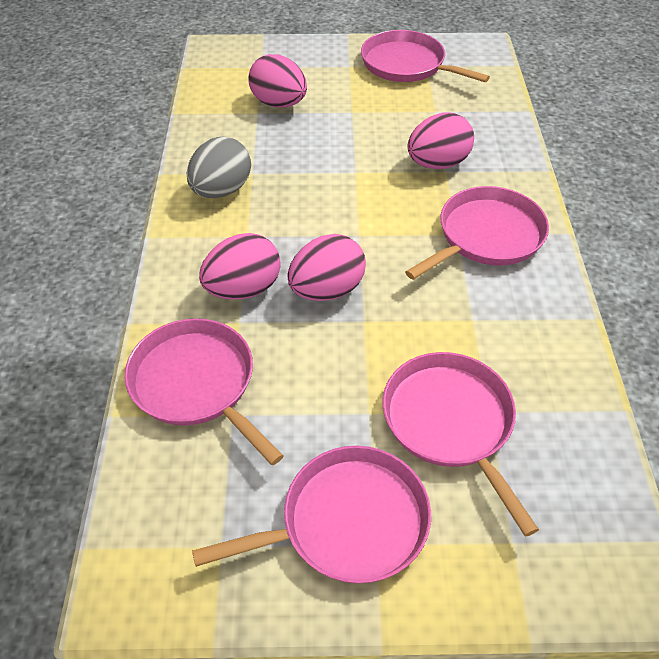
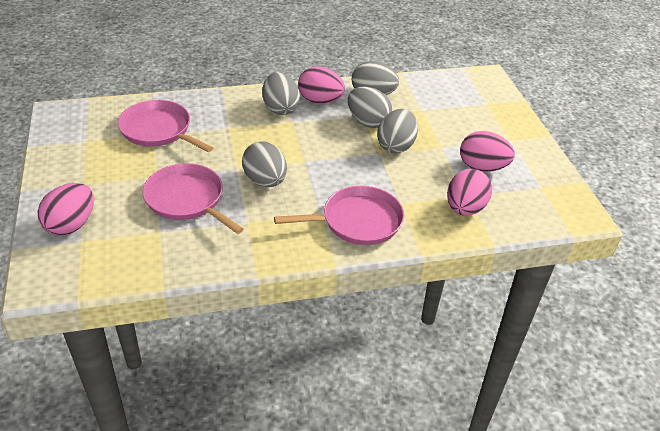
grey egg: [187,137,251,198] = 1 -> [242,142,287,187] [262,72,300,115] [348,87,392,128] [352,61,399,95] [377,109,418,154] = 5
pink pan: [124,318,284,465] [192,446,431,584] [361,30,490,82] [383,352,539,537] [405,186,549,280] = 5 -> [118,100,213,152] [143,163,244,234] [274,186,404,245] = 3

